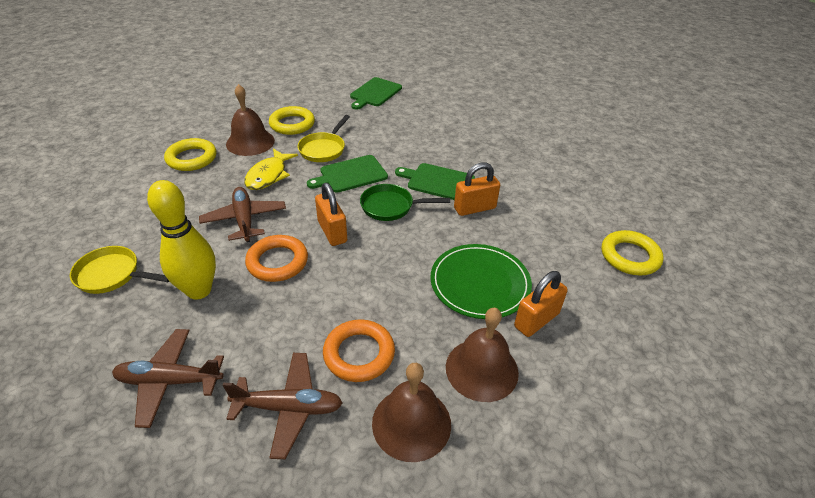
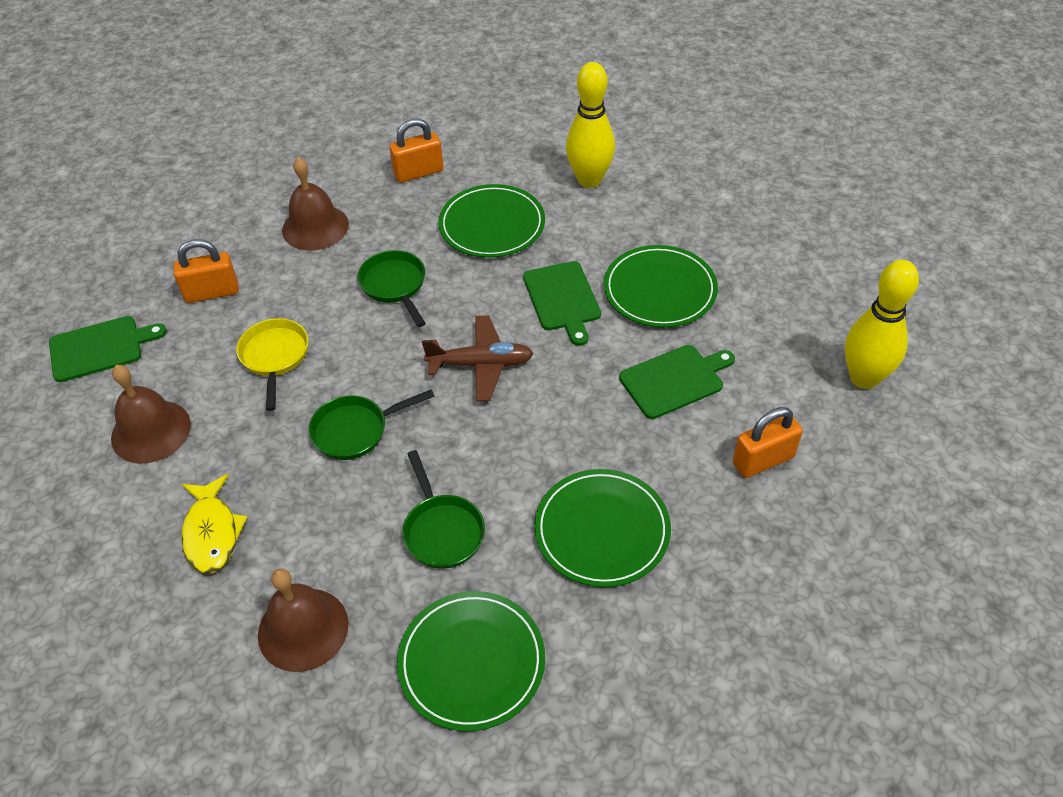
brown plane: [112,329,224,428] [199,187,286,242] [223,353,343,459] = 3 -> [422,315,534,401] = 1
green pan: [360,184,450,221] = 1 -> [309,389,435,460] [358,250,426,327] [402,450,485,569] = 3
green plate: [430,244,532,319] = 1 -> [397,591,545,731] [439,184,545,258] [534,469,671,587] [604,245,718,327] = 4
orange ring: [245,235,308,282] [323,319,395,382] = 2 -> none = 0
yellow bowling pin: [147,180,216,300] = 1 -> [566,62,615,188] [845,260,919,389] = 2
yellow pan: [70,246,169,294] [297,115,350,162] = 2 -> [236,318,309,411] = 1
yellow ring: [164,138,217,171] [269,106,315,135] [602,230,664,275] = 3 -> none = 0

